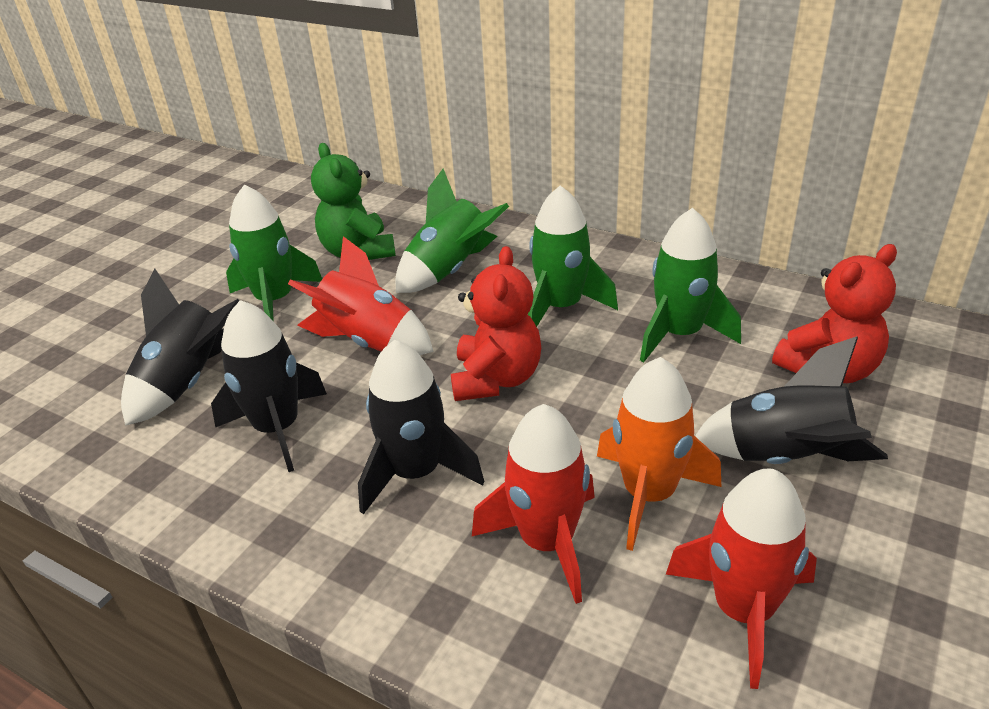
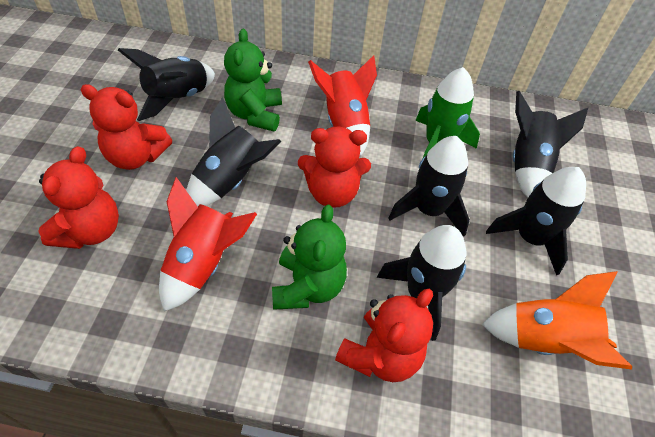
black rocket: [121,269,240,426] [211,300,327,472] [358,340,484,514] [695,336,888,464] = 4 -> [118,48,215,121] [186,97,282,206] [377,225,466,341] [389,136,470,237] [486,167,586,275] [513,91,588,198] = 6
green rocket: [226,184,322,322] [396,168,509,293] [528,185,618,327] [640,208,741,362] = 4 -> [415,67,480,158] = 1
green teddy bear: [311,143,396,260] = 1 -> [224,29,282,131] [272,205,347,310] = 2
red rocket: [288,236,434,355] [472,404,595,604] [666,468,817,689] = 3 -> [159,177,257,312] [308,55,377,156] = 2
red teddy bear: [451,246,541,401] [772,244,897,383] = 2 -> [38,146,119,249] [80,84,172,170] [298,126,371,208] [335,289,433,382] = 4

